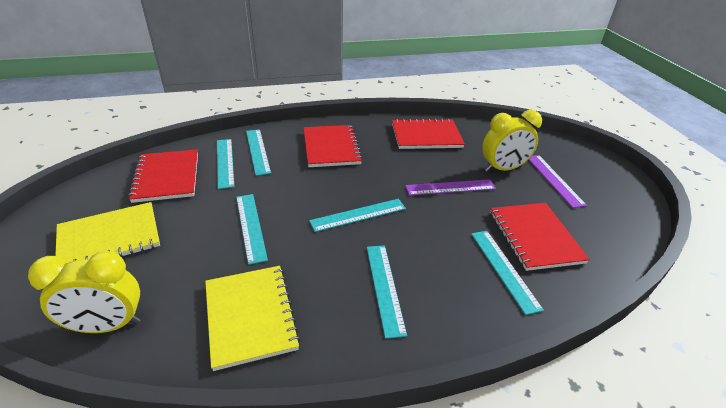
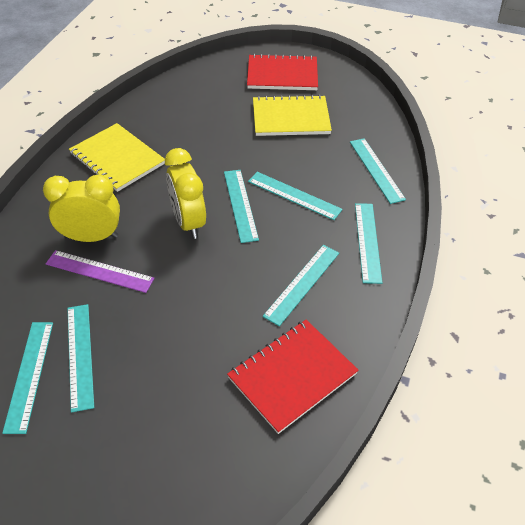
purple ruler: [405,179,496,196] [529,155,587,208] = 2 -> [46,250,154,293] = 1
red notebook: [128,149,198,203] [303,125,363,167] [392,118,465,149] [490,203,590,271] = 4 -> [227,320,359,434] [247,54,318,90] = 2
turquoise ruler: [217,139,234,189] [236,194,268,265] [246,129,271,176] [309,199,406,232] [367,245,407,339] [471,231,544,315] = 6 -> [2,322,53,434] [68,304,94,412] [224,170,259,243] [248,172,343,220] [263,245,339,326] [350,138,406,204] [355,203,382,284] = 7

